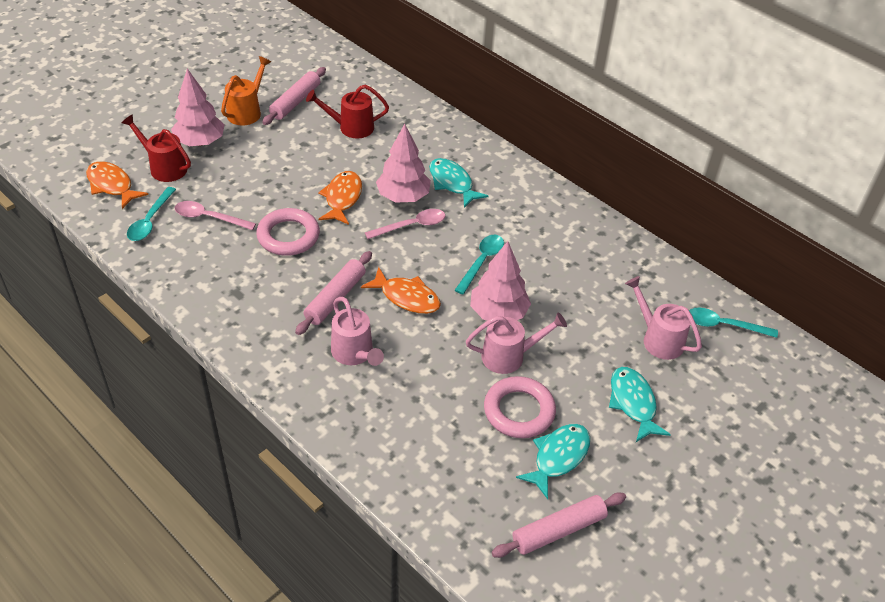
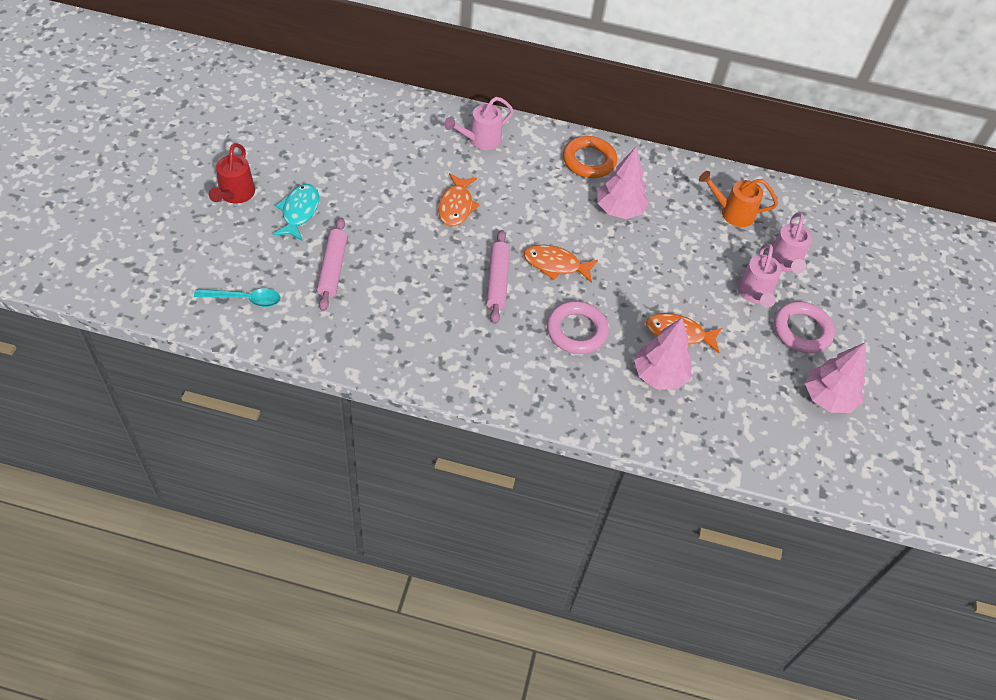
orange ring: none = 0 -> [563,136,617,178] = 1
pink rolling pin: [262,67,326,125] [295,251,372,335] [491,492,626,558] = 3 -> [317,217,347,311] [486,230,510,324] = 2
pink spoon: [175,201,256,230] [365,209,446,239] = 2 -> none = 0
red watering can: [121,114,191,182] [306,85,389,138] = 2 -> [209,143,255,204] = 1
turquoise fish: [429,158,489,208] [516,424,590,499] [609,367,671,442] = 3 -> [273,184,319,241] = 1
turquoise spoon: [127,187,176,241] [455,235,504,294] [689,308,778,338] = 3 -> [194,289,281,307] = 1

